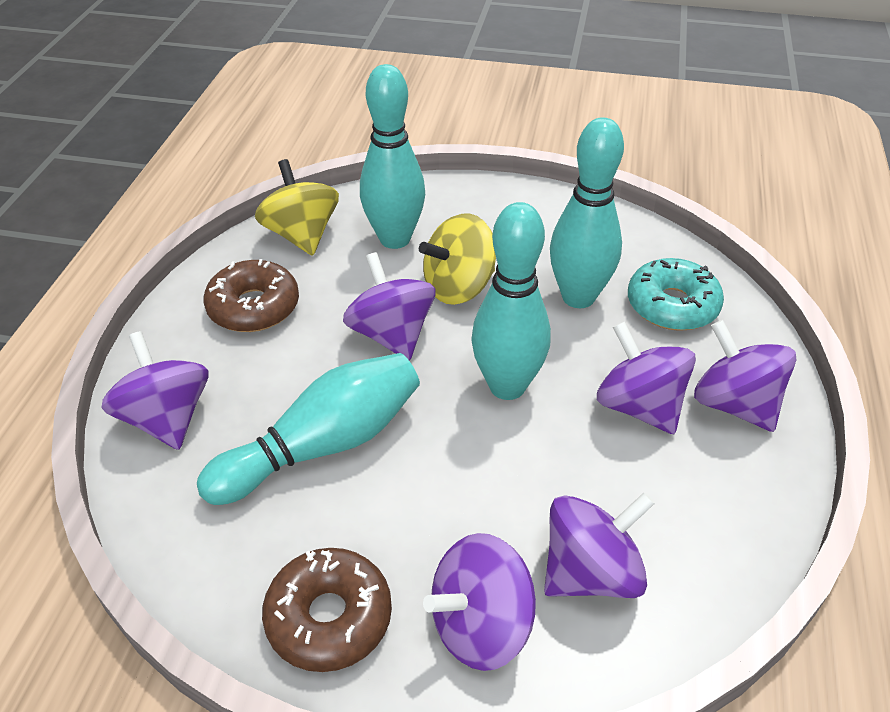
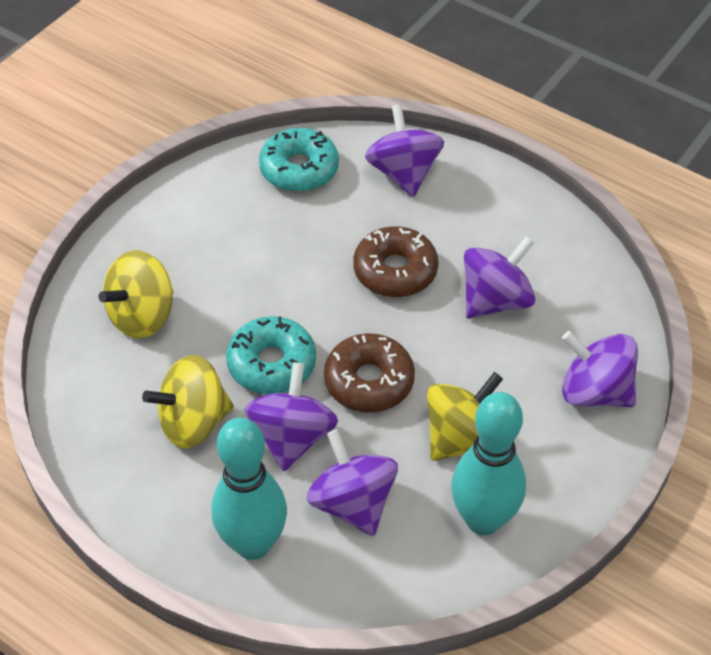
purple spinning top: [101,331,209,450] [343,252,436,361] [423,533,536,671] [544,492,655,598] [597,321,696,434] [694,320,796,432] = 6 -> [245,362,338,471] [307,429,398,536] [365,104,444,197] [464,236,535,319] [562,331,638,407] = 5
turquoise bowling pin: [197,353,420,505] [360,64,425,249] [471,202,551,400] [550,117,624,308] = 4 -> [212,417,287,560] [451,392,526,535] = 2
turquoise donut: [628,258,724,331] = 1 -> [226,316,316,394] [259,128,339,192] = 2
yellow spinning top: [255,159,339,256] [419,214,496,305] = 2 -> [98,250,173,338] [142,355,234,449] [427,372,503,461] = 3

